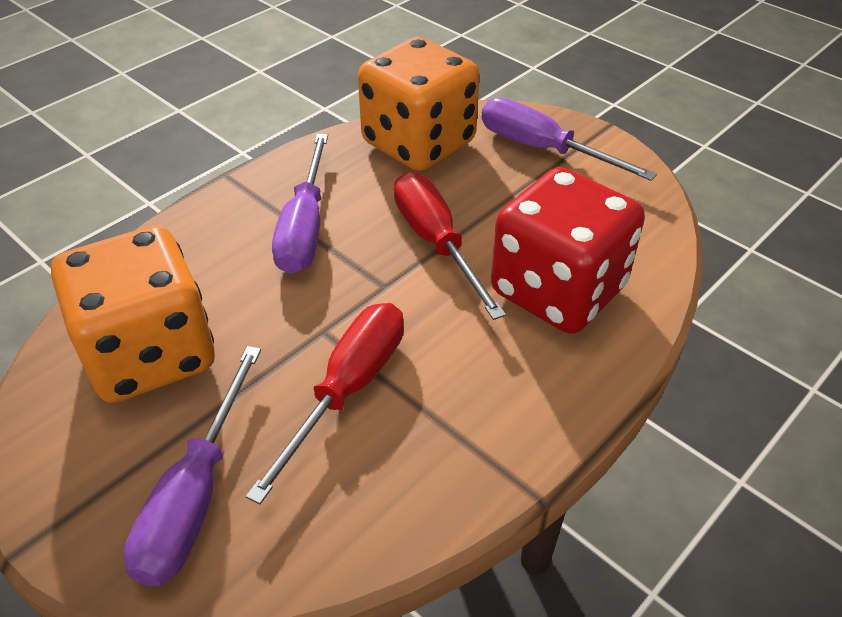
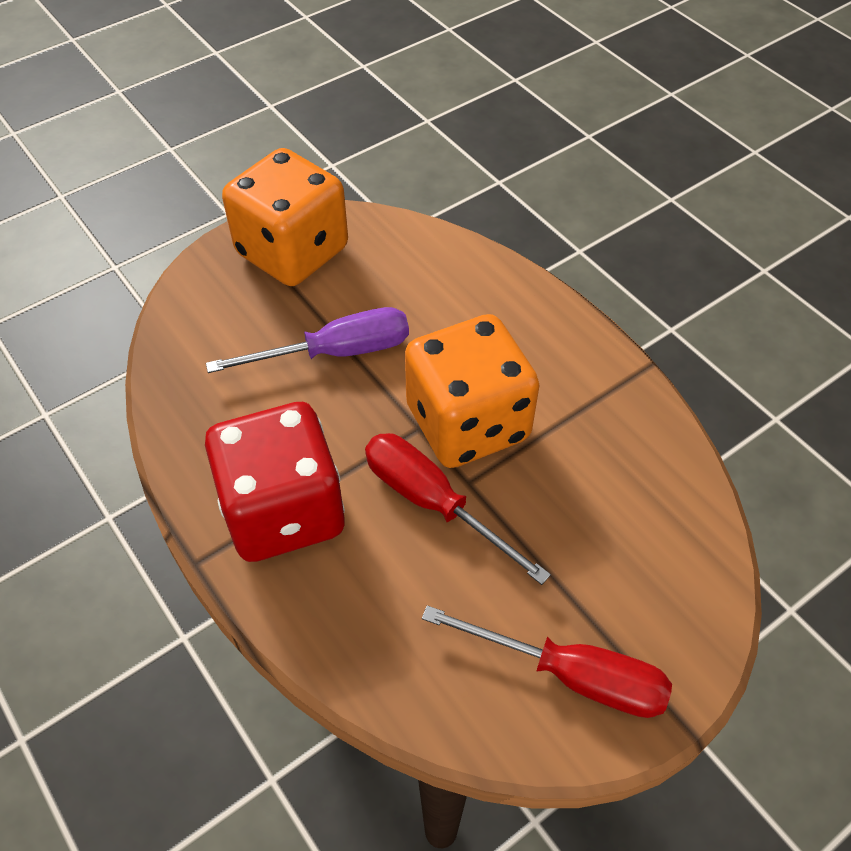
purple screwdriver: [123,346,261,586] [272,134,328,274] [482,98,657,181] = 3 -> [206,307,409,373] = 1

